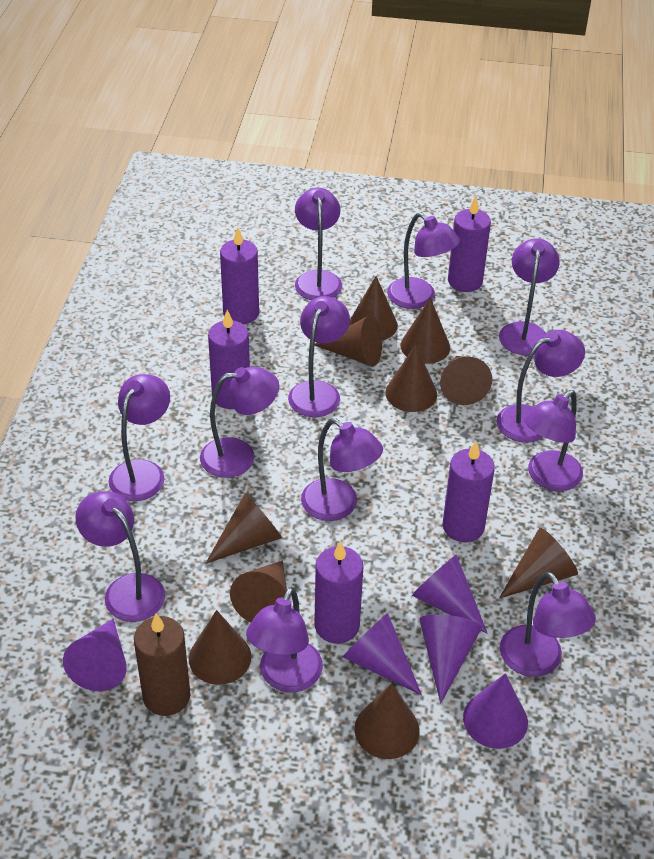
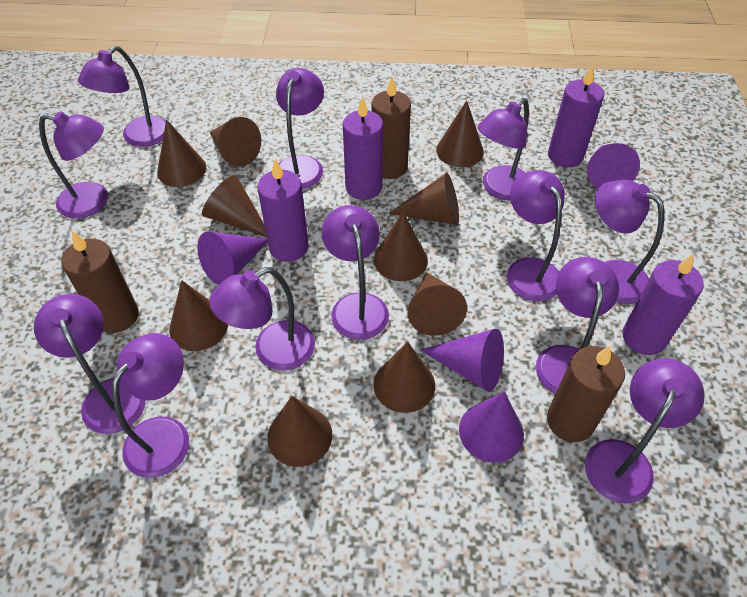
brown candle: [134,613,190,716] = 1 -> [61,231,139,333] [372,77,411,179] [547,346,625,442] = 3
purple candle: [208,310,250,409] [220,228,259,324] [314,541,363,644] [443,441,495,542] [448,196,491,292] = 5 -> [257,159,308,262] [343,96,383,200] [548,65,604,167] [622,254,704,355] = 4
purple cone: [63,619,127,691] [343,613,422,695] [412,555,488,634] [420,614,482,703] [463,673,528,749] = 5 -> [197,231,268,285] [420,329,504,392] [459,392,524,463] [587,143,640,188] = 4

